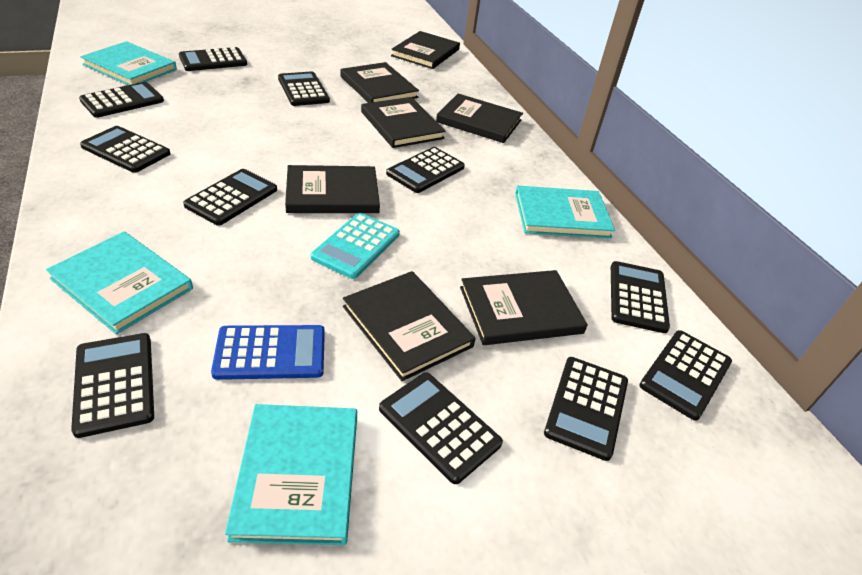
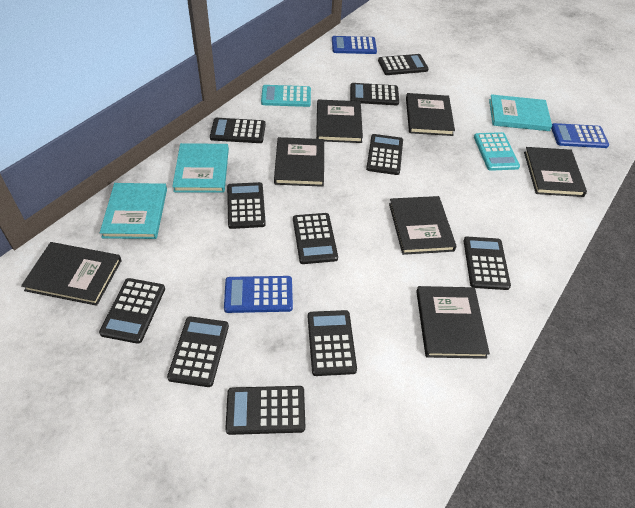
blue calculator: [211,325,325,380] = 1 -> [224,276,293,313] [332,36,377,54] [551,123,609,148] = 3
turquoise book: [46,232,193,334] [80,41,177,85] [225,404,357,545] [515,186,615,239] = 4 -> [100,183,167,239] [172,143,229,193] [489,94,552,131] = 3
turquoise calculator: [311,213,400,279] = 1 -> [261,85,311,107] [474,132,520,171] = 2

